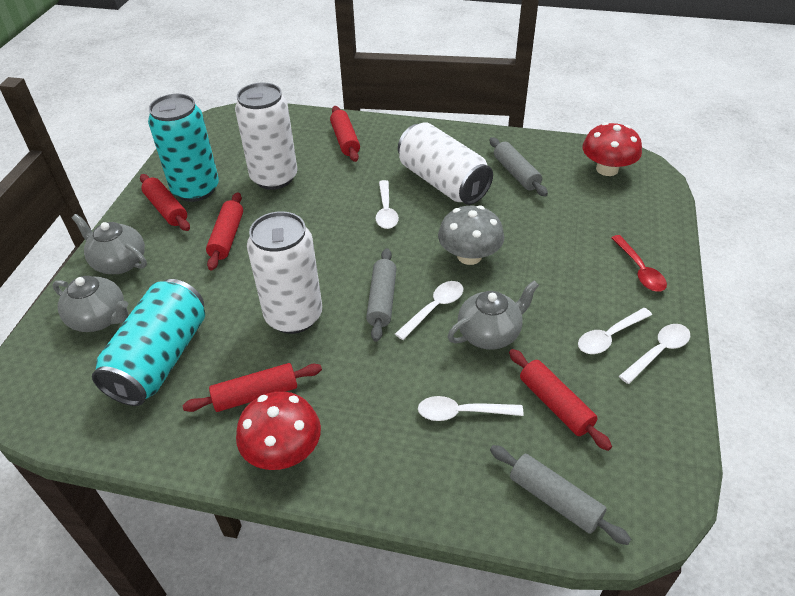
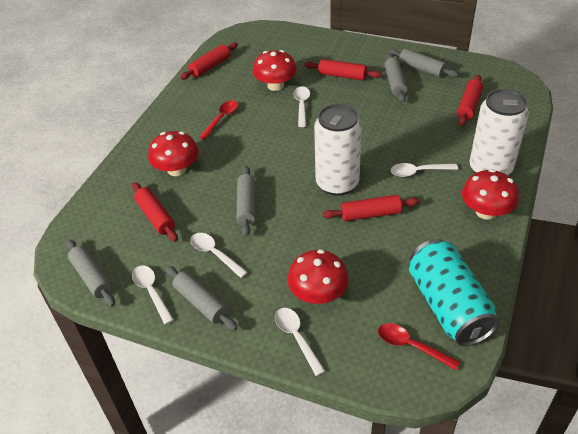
grey mushroom: [438,205,504,265] = 1 -> none = 0
grey rolling pin: [366,248,397,342] [490,137,548,197] [490,445,631,545] = 3 -> [66,239,115,307] [165,266,237,331] [236,166,256,237] [384,53,408,102] [388,48,459,77] = 5
grey teapot: [53,276,128,332] [72,214,147,274] [448,280,539,350] = 3 -> none = 0
red mushroom: [236,391,321,470] [582,122,642,176] = 2 -> [148,131,199,176] [253,50,297,91] [288,249,349,304] [462,169,519,220] = 4
red spoon: [611,235,667,292] = 1 -> [199,100,238,139] [378,323,460,370] = 2
turquoise can: [92,279,205,406] [148,94,219,202] = 2 -> [409,239,499,346] = 1
white can: [235,82,298,190] [247,211,322,334] [398,122,493,205] = 3 -> [314,104,362,196] [469,89,529,175] = 2

